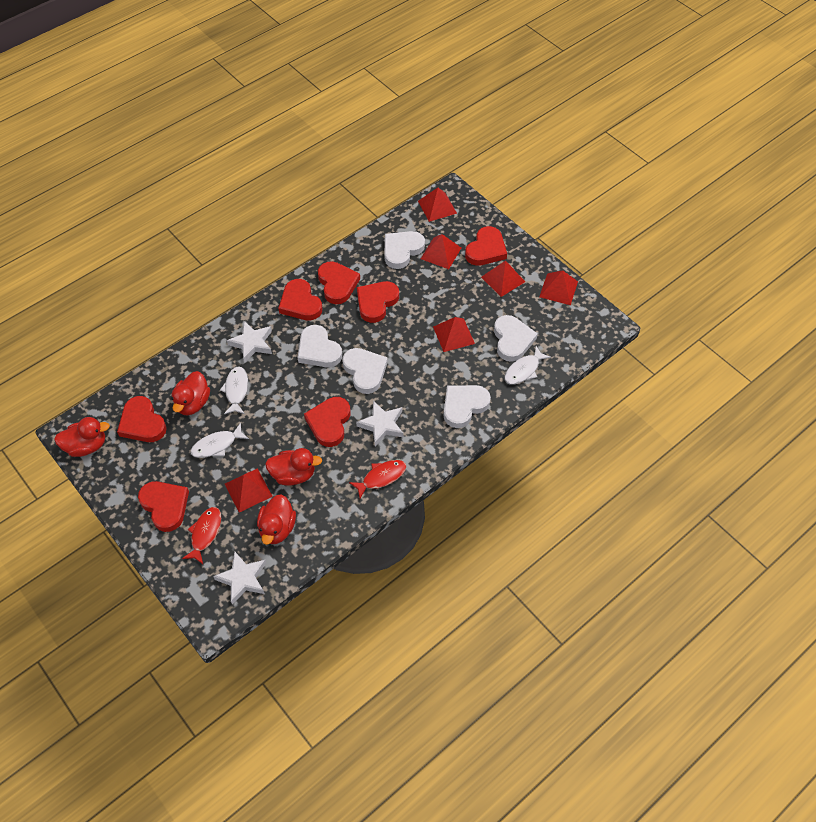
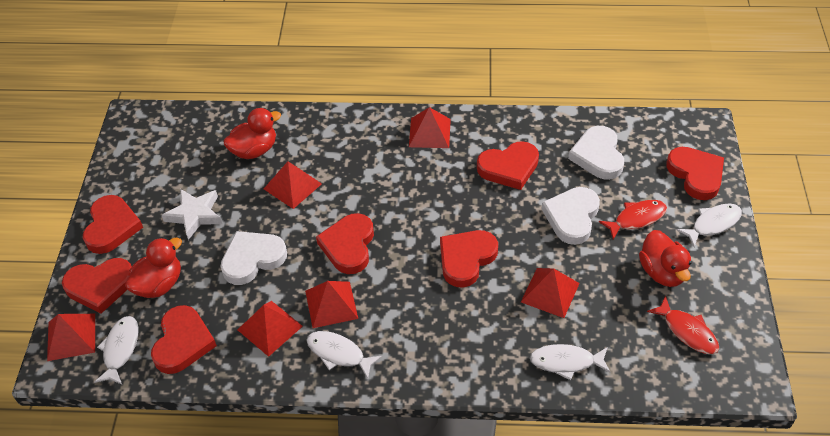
red duck: [54,417,110,457] [171,371,210,415] [257,494,296,545] [265,448,322,486] = 4 -> [125,238,182,298] [223,108,281,159] [639,230,691,287] = 3
white fish: [190,423,249,458] [220,366,248,414] [504,346,551,385] = 3 -> [94,316,138,385] [306,331,382,379] [530,344,610,380] [677,204,742,247] = 4
white heart: [297,325,342,368] [342,348,388,394] [384,231,425,269] [444,385,491,428] [494,315,538,362] = 5 -> [220,231,287,285] [541,187,600,245] [568,126,624,180] = 3
white star: [213,551,266,605] [227,321,272,363] [356,401,404,446] = 3 -> [162,189,222,240] = 1

